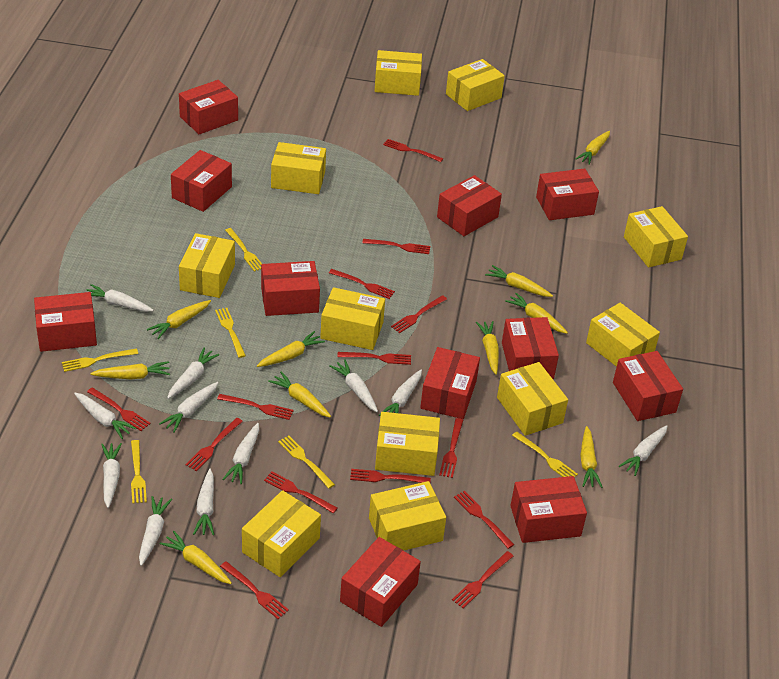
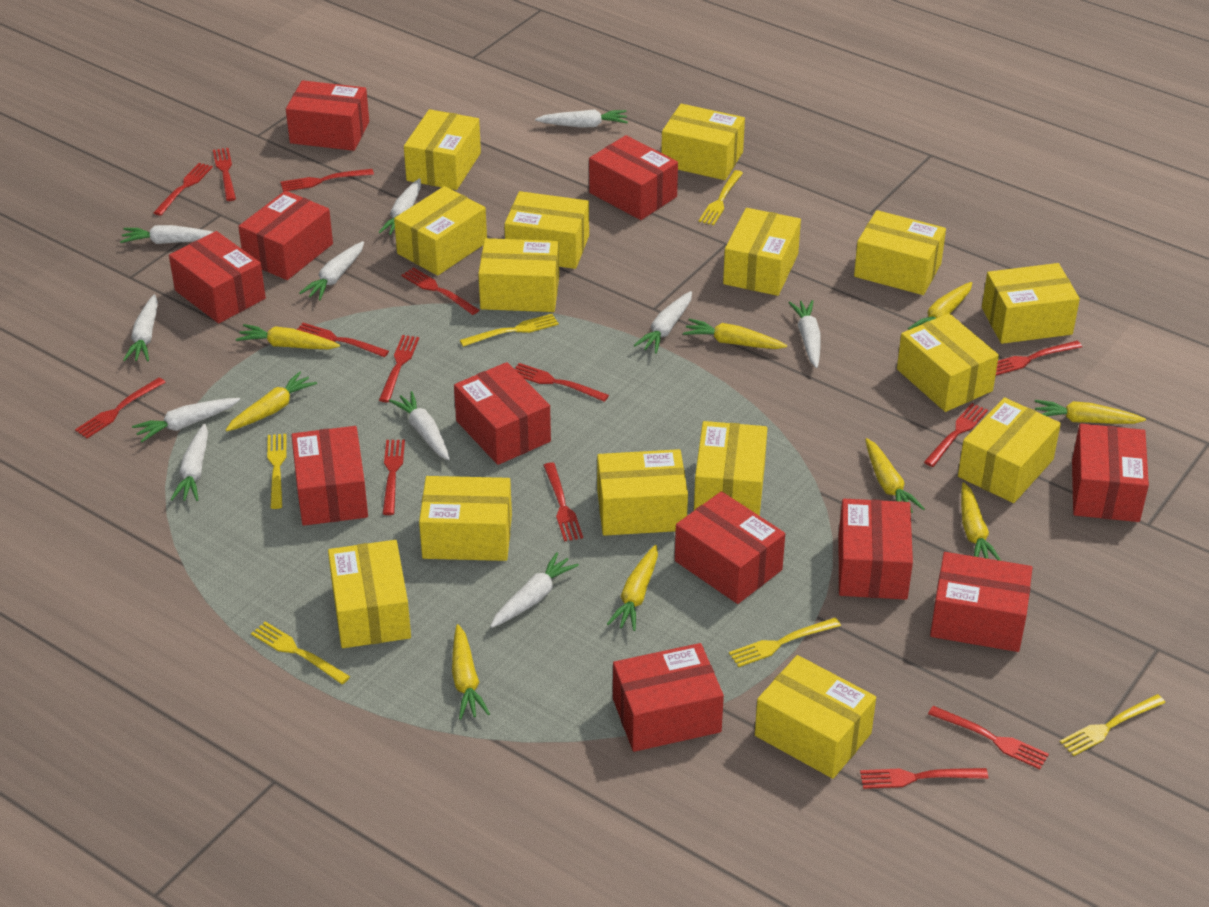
yellow box: [179,233,235,298] [242,490,321,577] [271,142,326,194] [320,287,385,350] [369,481,446,551] [375,50,422,96] [375,412,440,476] [446,59,505,111] [497,362,568,436] [586,303,660,367] [624,206,688,267] = 11 -> [328,540,411,648] [394,186,487,276] [404,109,481,190] [419,476,512,561] [478,238,559,312] [504,191,589,269] [597,449,688,536] [661,104,745,180] [694,421,767,516] [723,208,801,296] [755,655,876,779] [854,210,946,295] [897,313,999,412] [958,397,1061,503] [982,263,1080,344] = 15
yellow carrot: [90,361,170,379] [147,300,211,339] [160,531,232,584] [257,331,325,367] [268,372,331,418] [476,321,499,375] [485,265,553,297] [505,293,568,334] [576,131,610,165] [580,426,602,488] = 10 -> [226,372,317,431] [236,324,340,349] [452,624,490,720] [607,545,658,631] [683,318,787,349] [865,438,925,513] [908,282,972,330] [961,482,1001,561] [1035,400,1146,424] = 9

